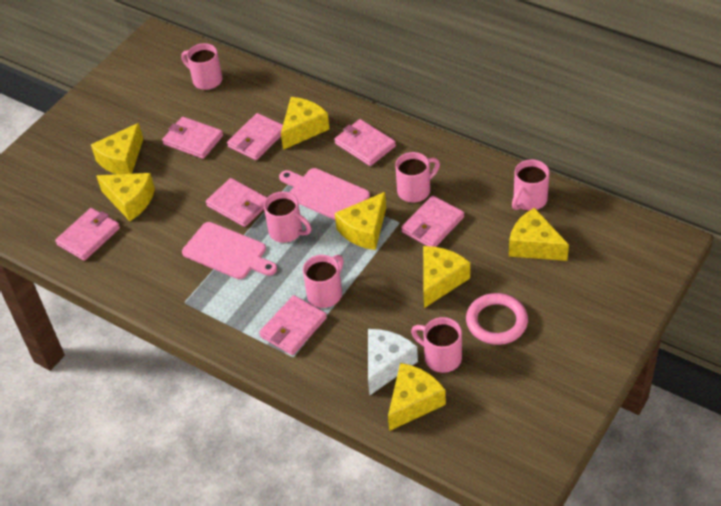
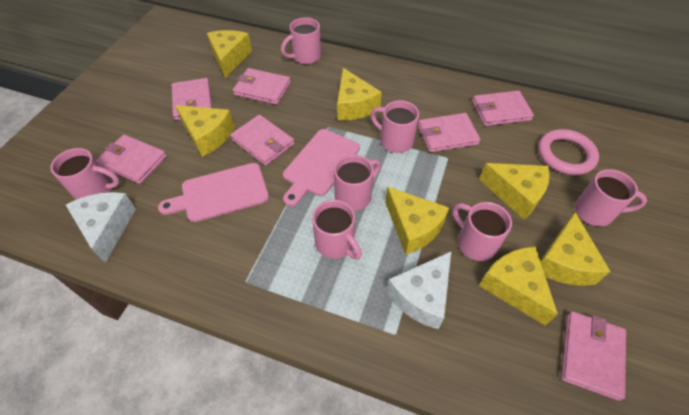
pink mug: [181,43,223,90] [264,191,311,243] [303,255,343,308] [395,152,440,202] [411,317,462,373] [512,159,550,211] = 6 -> [50,148,120,200] [281,17,321,64] [312,200,362,260] [334,155,381,211] [371,100,419,153] [452,202,512,261] [575,169,647,226] = 7
white cheese: [368,329,418,395] = 1 -> [66,192,136,263] [387,252,451,329] = 2

